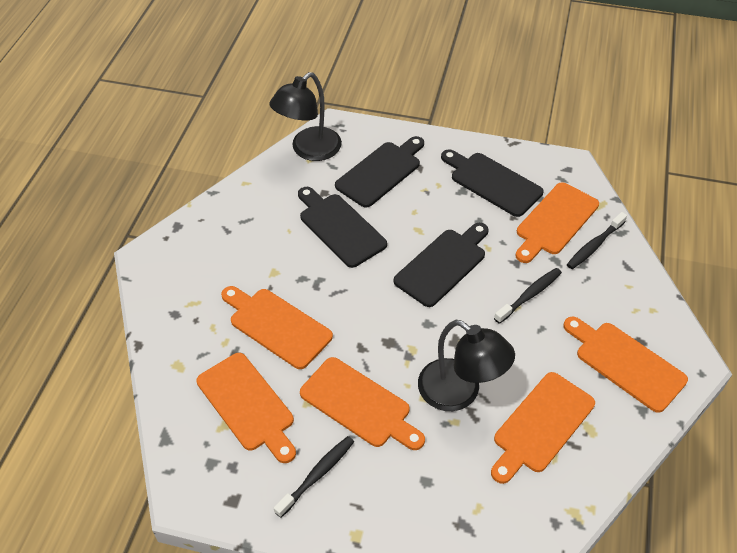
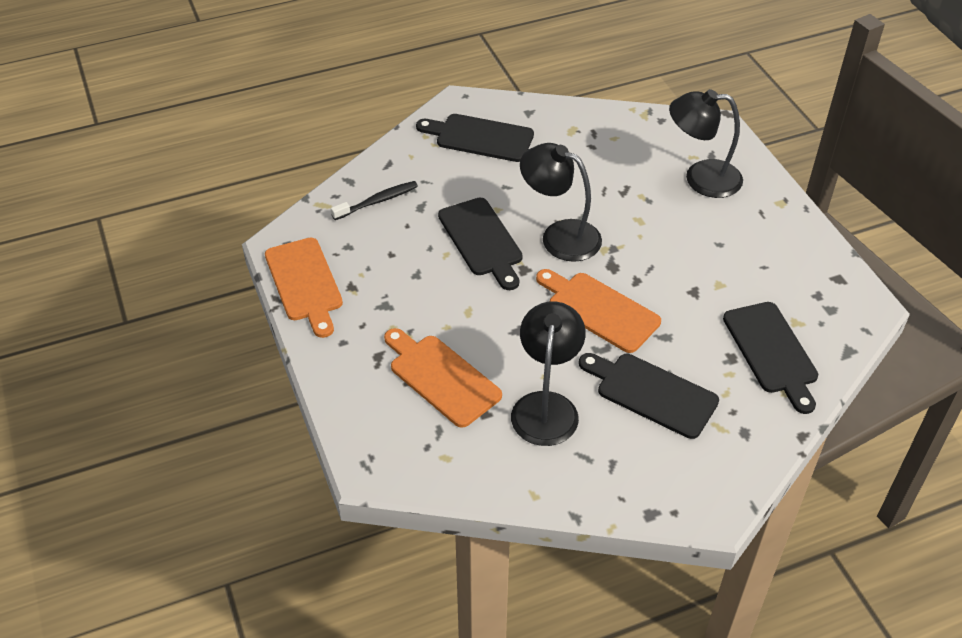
black lamp: [269,72,342,161] [418,320,515,411] = 2 -> [511,302,586,446] [520,143,602,262] [669,89,743,198] = 3
black toothbrush: [274,436,354,518] [494,268,562,324] [567,212,627,269] = 3 -> [331,181,418,220] = 1
orange cutting board: [196,353,296,463] [221,286,333,369] [300,357,425,450] [491,372,595,484] [516,182,599,263] [563,316,688,413] = 6 -> [265,238,343,338] [384,328,502,428] [536,269,661,353] = 3

